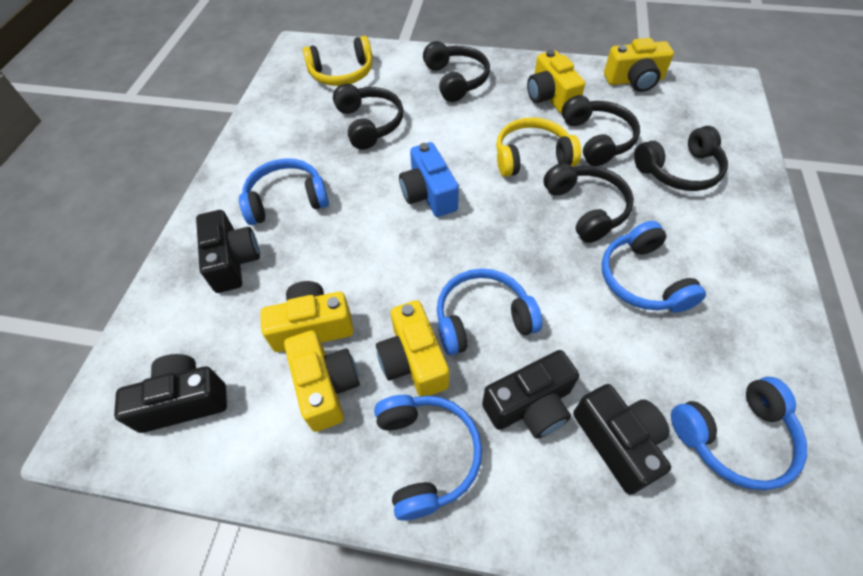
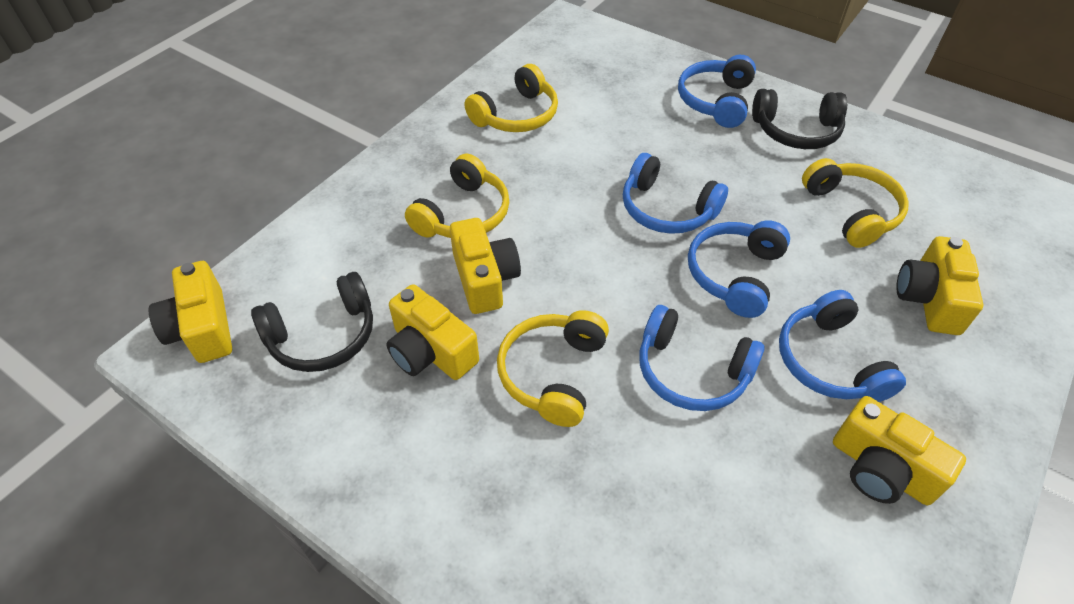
black camera: [114,354,227,433] [196,210,260,293] [482,350,579,439] [573,384,671,495] = 4 -> none = 0
black headphones: [333,84,404,150] [423,41,490,102] [543,163,634,243] [562,95,640,166] [634,126,728,191] = 5 -> [251,272,373,372] [752,89,847,149] = 2
blue camera: [399,142,459,217] = 1 -> none = 0
yellow headphones: [303,36,372,86] [496,117,581,177] = 2 -> [405,154,509,238] [465,64,558,132] [497,310,609,427] [802,158,909,248] = 4

